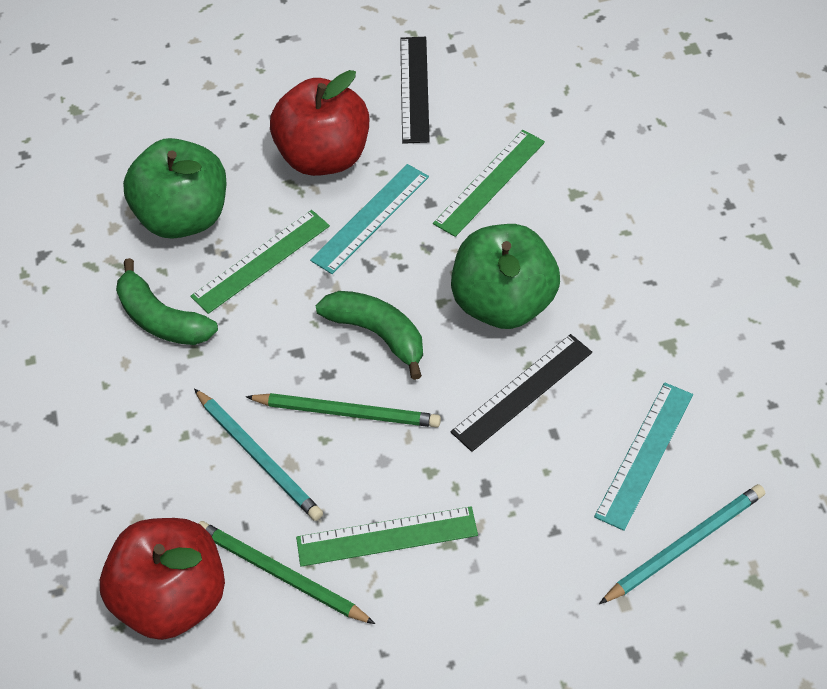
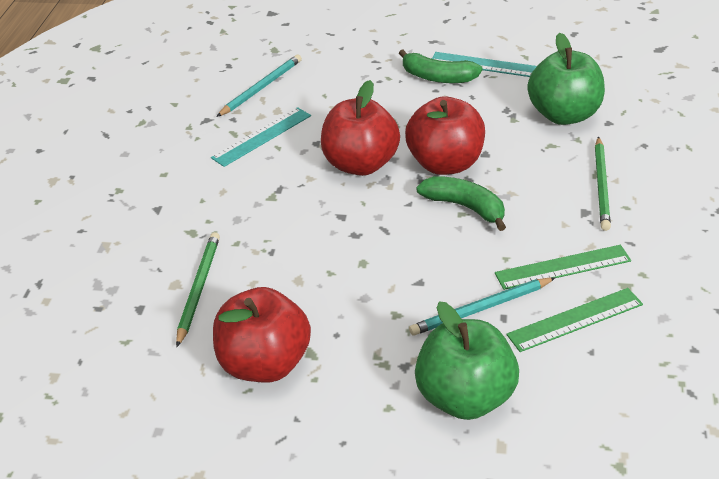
black ruler: [400,37,430,144] [451,334,592,452] = 2 -> none = 0
green ruler: [190,210,330,314] [296,506,478,567] [433,130,545,237] = 3 -> [495,245,631,290] [506,288,643,352] = 2
red apple: [100,518,225,640] [270,70,369,176] = 2 -> [213,287,311,383] [321,80,400,176] [405,97,485,175] = 3

